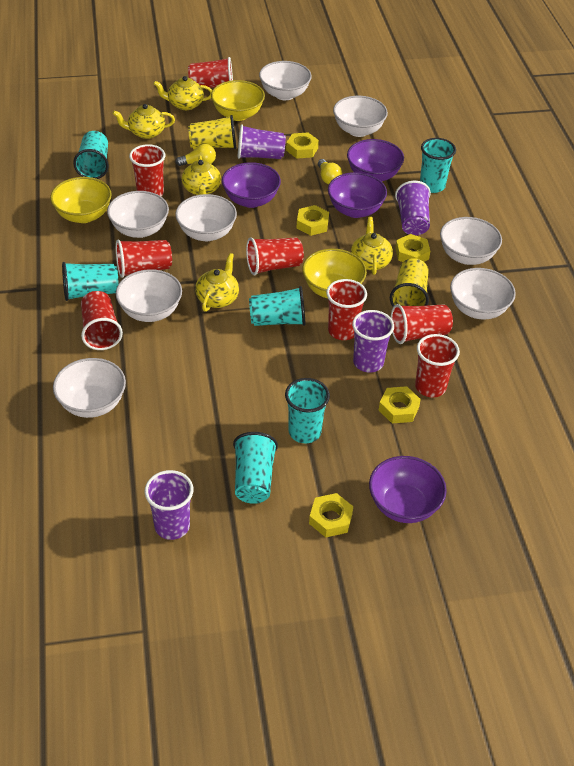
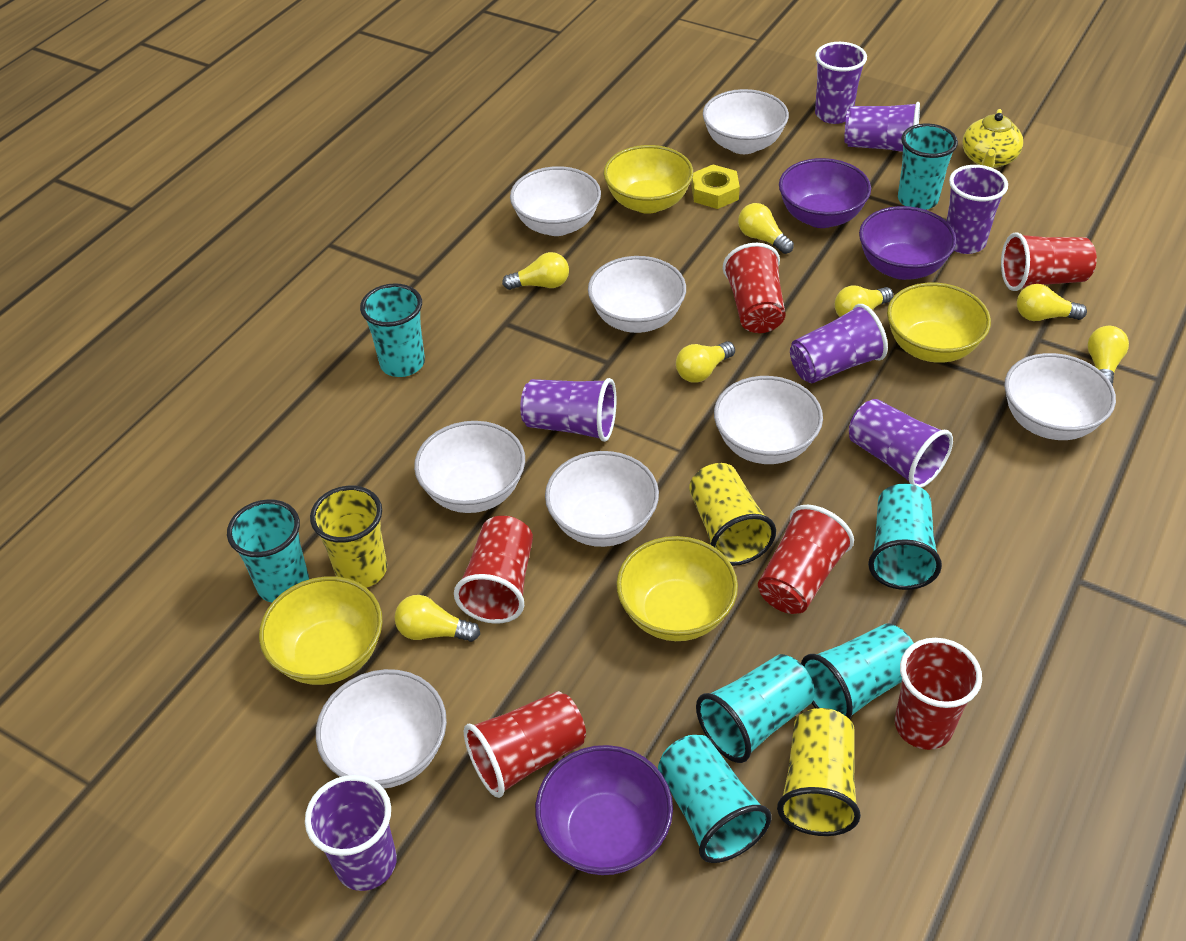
purple bowl: [222,162,281,208] [328,172,387,218] [347,139,404,181] [369,456,447,523] = 4 -> [535,745,673,875] [779,158,871,228] [859,206,957,280] = 3
purple cup: [145,470,193,540] [238,124,286,159] [352,310,394,373] [395,181,431,236] = 4 -> [305,775,397,891] [520,378,616,442] [790,304,888,383] [815,42,867,124] [844,102,920,152] [849,399,953,488] [947,165,1008,254] = 7
red cup: [81,291,123,350] [116,240,172,278] [129,144,165,196] [188,57,233,88] [246,237,304,275] [326,279,367,340] [391,304,453,344] [415,334,460,398] = 8 -> [454,516,533,624] [464,691,586,798] [723,243,786,333] [758,505,854,614] [895,638,982,750] [1001,232,1097,291] = 6
turquoise cup: [62,262,119,301] [73,131,109,179] [233,432,278,504] [249,286,306,326] [285,378,330,443] [420,138,456,193] = 6 -> [227,499,309,603] [360,283,425,377] [658,735,772,863] [696,654,814,763] [801,623,914,719] [868,484,942,590] [898,123,958,210] = 7
yellow bowl: [50,177,112,223] [211,80,265,121] [302,249,367,298] = 3 -> [259,576,383,685] [604,145,693,214] [616,536,738,641] [887,283,991,363] = 4
yellow cup: [188,115,236,150] [390,258,429,307] = 2 -> [310,486,387,588] [689,463,776,566] [777,708,861,836] = 3
yellow light bulb: [176,144,216,166] [318,159,342,184] = 2 -> [394,595,480,642] [502,252,569,290] [676,342,735,383] [738,203,794,254] [835,286,893,317] [1017,284,1087,321] [1087,326,1129,386] = 7
yellow nut: [286,132,319,159] [296,205,329,236] [309,493,353,537] [379,386,421,423] [395,234,430,262] = 5 -> [691,165,740,209] = 1
yellow teapot: [112,104,175,139] [153,76,212,110] [182,156,221,195] [195,253,239,312] [351,217,393,275] = 5 -> [962,109,1023,168] = 1

